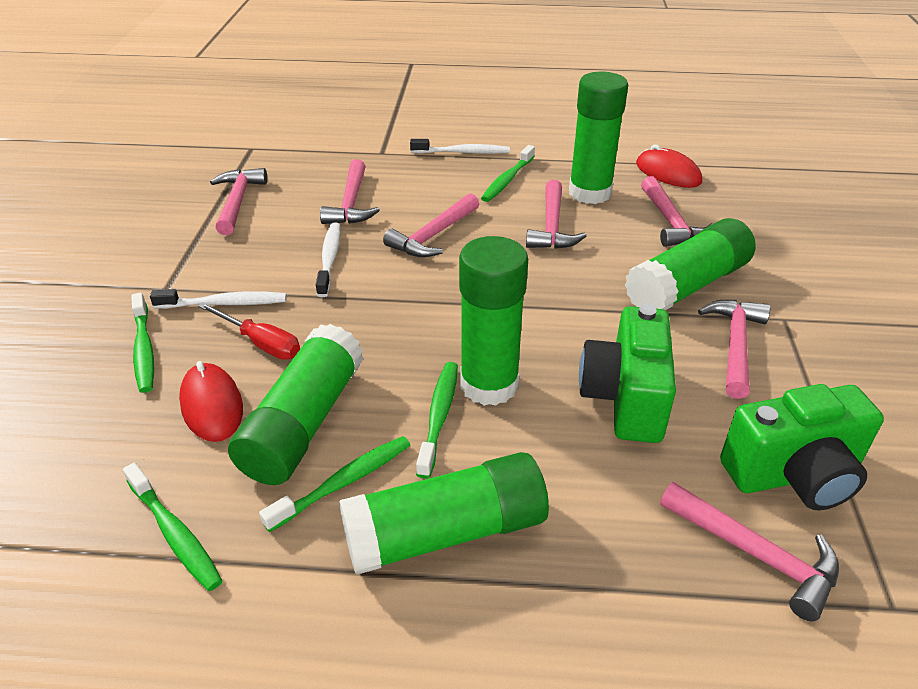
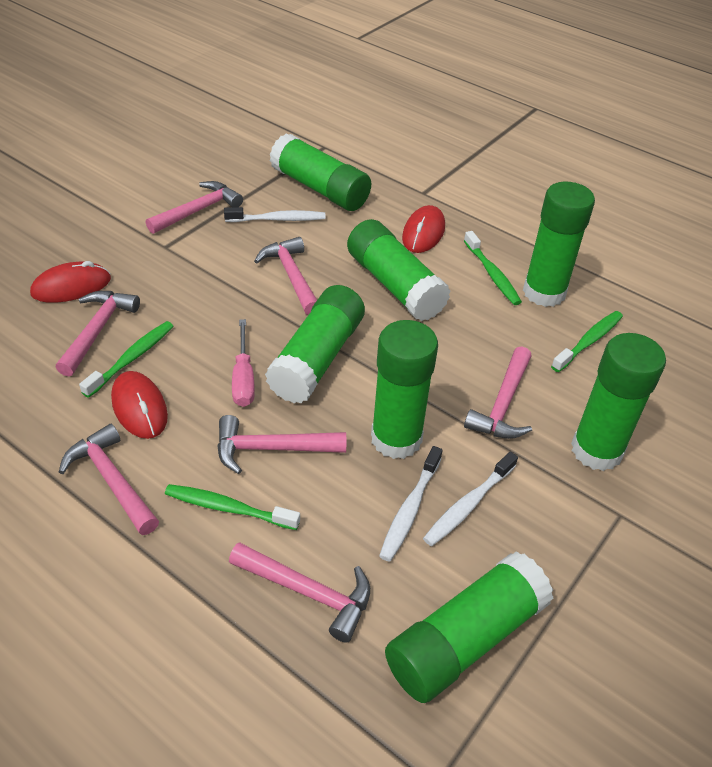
green camera: [579,305,676,443] [720,384,884,510] = 2 -> none = 0
green glue stick: [228,324,364,485] [339,452,549,575] [459,236,528,406] [569,72,628,204] [625,218,756,310] = 5 -> [265,285,365,403] [270,134,371,211] [347,219,450,321] [371,320,438,459] [385,551,553,703] [523,182,595,307] [571,333,666,471] = 7
green toothbrush: [123,463,223,591] [131,293,154,393] [259,436,410,532] [416,362,458,479] [481,145,535,202] = 5 -> [79,321,174,398] [165,484,300,530] [464,231,522,305] [551,311,623,372] = 4
pink screwdriver: none = 0 -> [232,319,255,407] = 1
red mouse: [179,361,243,442] [636,144,702,188] = 2 -> [30,261,111,303] [111,371,168,439] [402,205,445,253] = 3
red screwdriver: [198,302,300,360] = 1 -> none = 0

